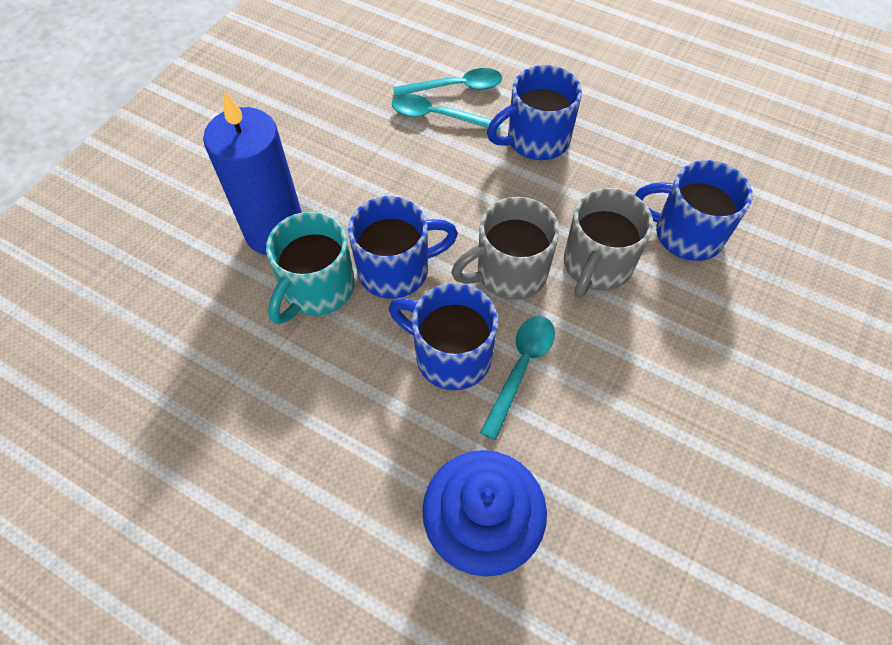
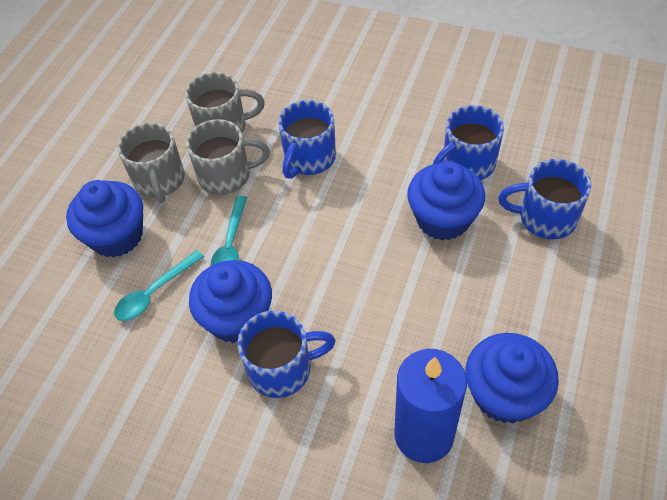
blue cupcake: [422,450,547,577] = 1 -> [66,180,143,258] [189,260,272,343] [407,161,485,240] [465,333,559,423] = 4
grey mug: [451,197,559,300] [564,188,653,298] = 2 -> [118,123,185,203] [185,72,265,133] [186,119,270,195] = 3
turquoise mug: [266,212,355,325] = 1 -> none = 0
turquoise spoon: [392,94,503,132] [393,68,502,96] [480,316,555,440] = 3 -> [114,250,204,321] [211,196,247,266] = 2

